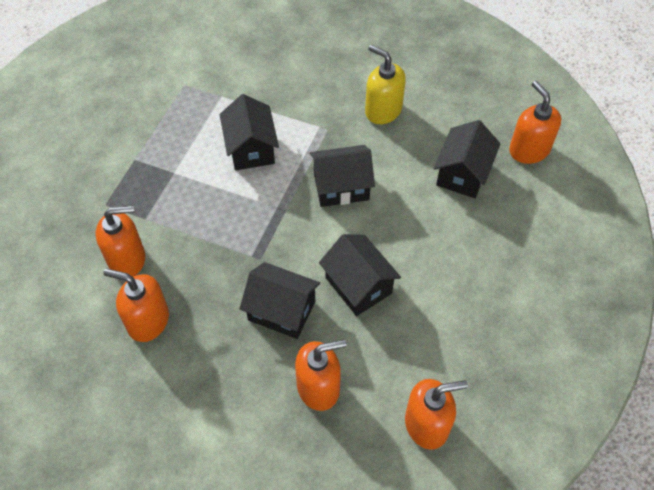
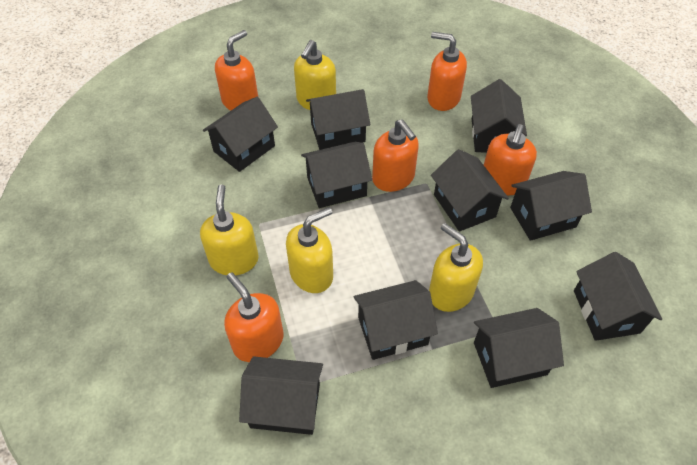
black house: [220,94,279,170] [239,262,320,339] [310,145,375,207] [319,234,401,316] [434,120,501,198] = 5 -> [203,97,278,172] [239,356,323,435] [301,142,372,208] [306,89,370,150] [354,280,438,360] [431,149,509,232] [471,79,527,153] [474,308,564,388] [510,171,592,241] [574,252,662,341] = 10
yellow soap dispenser: [365,45,406,124] = 1 -> [200,184,259,275] [286,207,333,293] [294,40,336,110] [429,223,483,312] = 4

